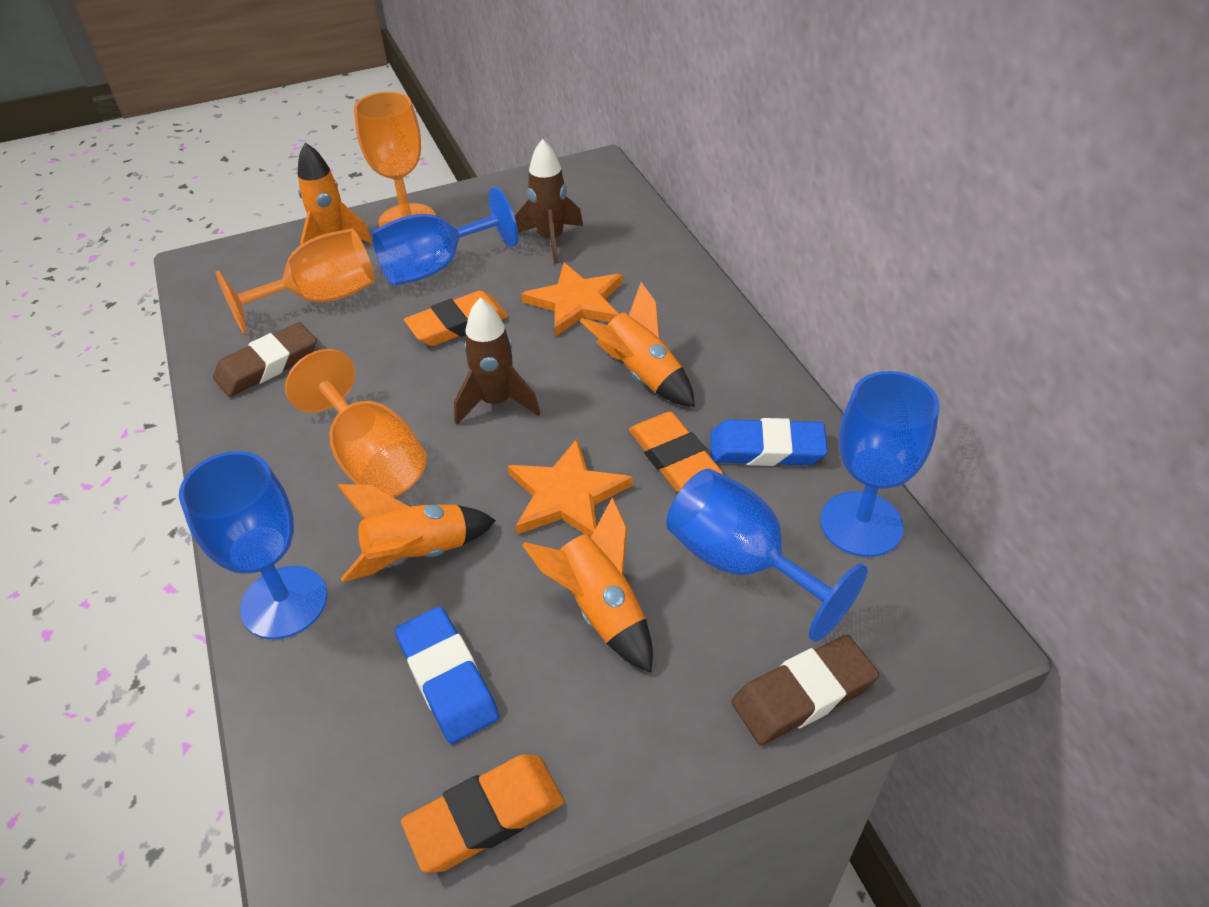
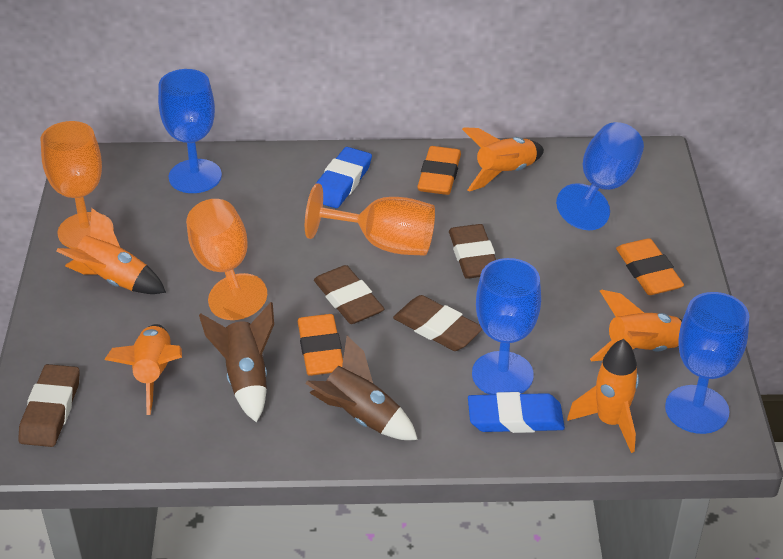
brown eraser: [213,322,317,397] [731,635,879,745] = 2 -> [18,364,80,447] [314,265,384,324] [393,295,483,351] [449,224,496,279] = 4
orange rocket: [298,142,372,244] [338,484,496,582] [522,498,653,672] [580,282,695,407] = 4 -> [57,208,166,294] [105,324,182,415] [462,127,544,192] [567,339,639,453] [590,290,682,361] = 5
orange star: [508,439,633,536] [521,263,622,336] = 2 -> none = 0

